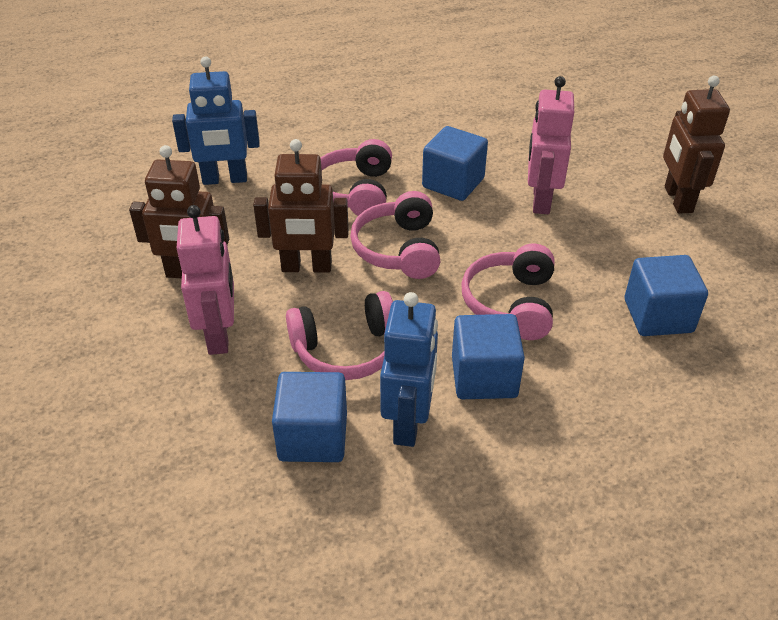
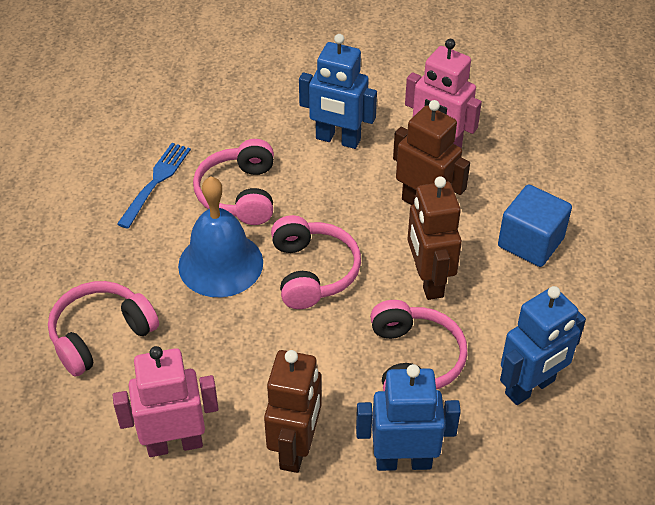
blue bell: none = 0 -> [178,176,263,297] = 1
blue cube: [272,372,347,462] [422,126,488,201] [452,314,525,399] [625,255,708,336] = 4 -> [498,184,572,267] = 1
blue fork: none = 0 -> [117,143,191,229] = 1
blue robot: [172,56,260,185] [380,292,438,447] = 2 -> [299,34,377,149] [356,364,461,471] [500,286,586,405] = 3

